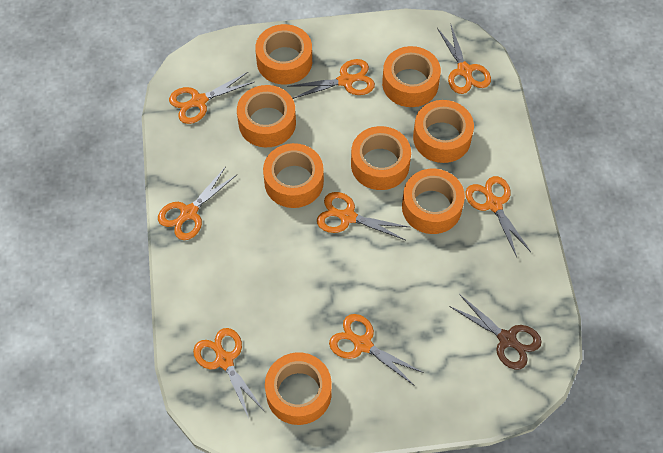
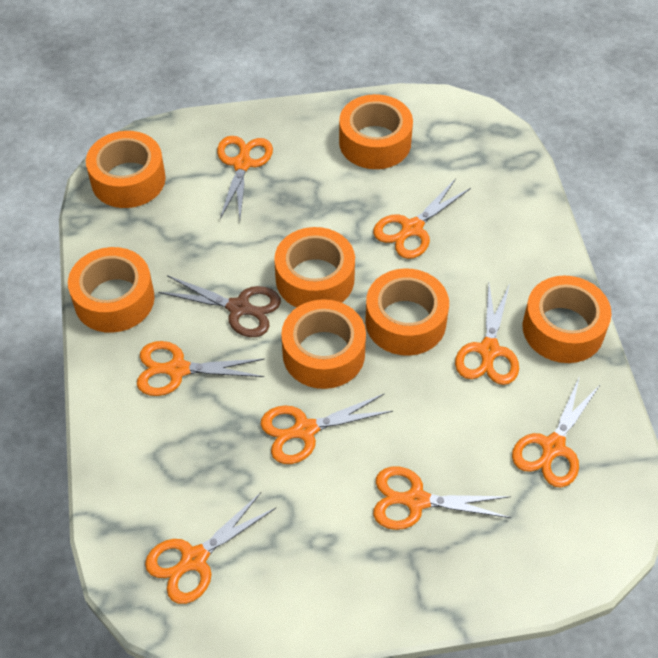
orange tape: [237,85,296,147] [255,24,312,84] [263,143,324,208] [265,352,332,425] [351,126,411,190] [382,46,441,107] [402,169,465,234] [413,100,474,163] = 8 -> [68,247,155,333] [86,131,166,208] [274,227,355,307] [281,299,366,389] [339,94,413,169] [365,268,449,356] [523,275,612,363] = 7

